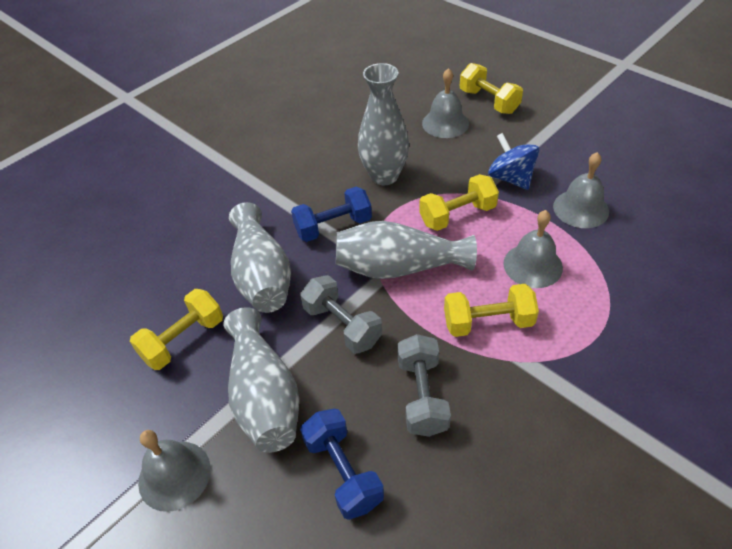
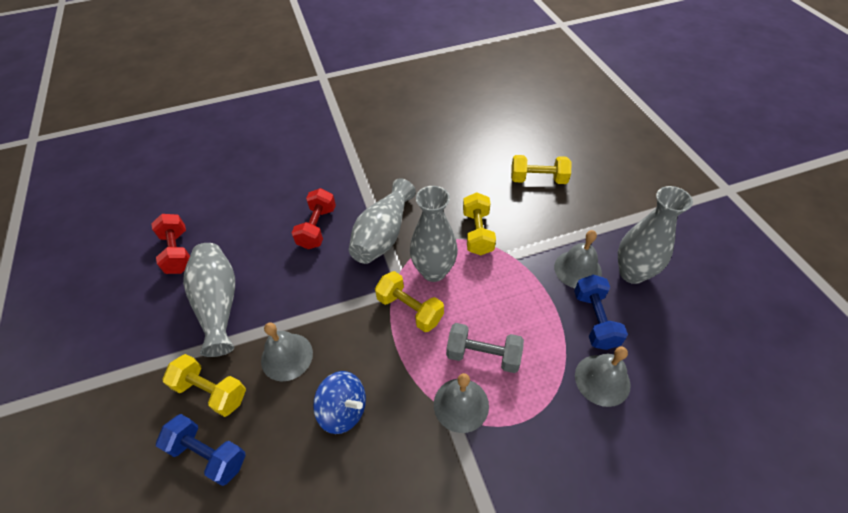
grey dumbbell: [300,275,382,354] [397,334,451,437] = 2 -> [446,323,524,373] = 1
red dumbbell: none = 0 -> [151,214,190,274] [292,188,336,249] = 2

